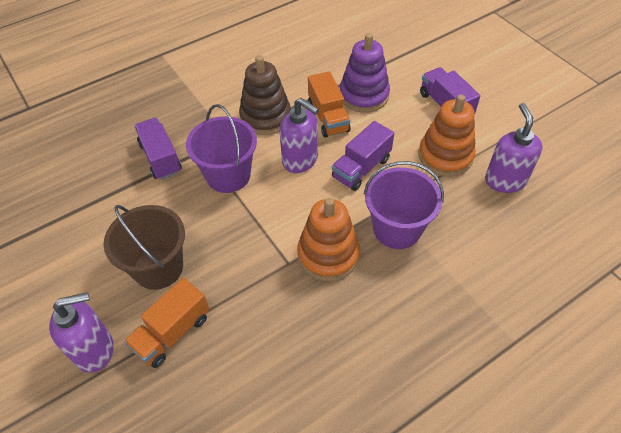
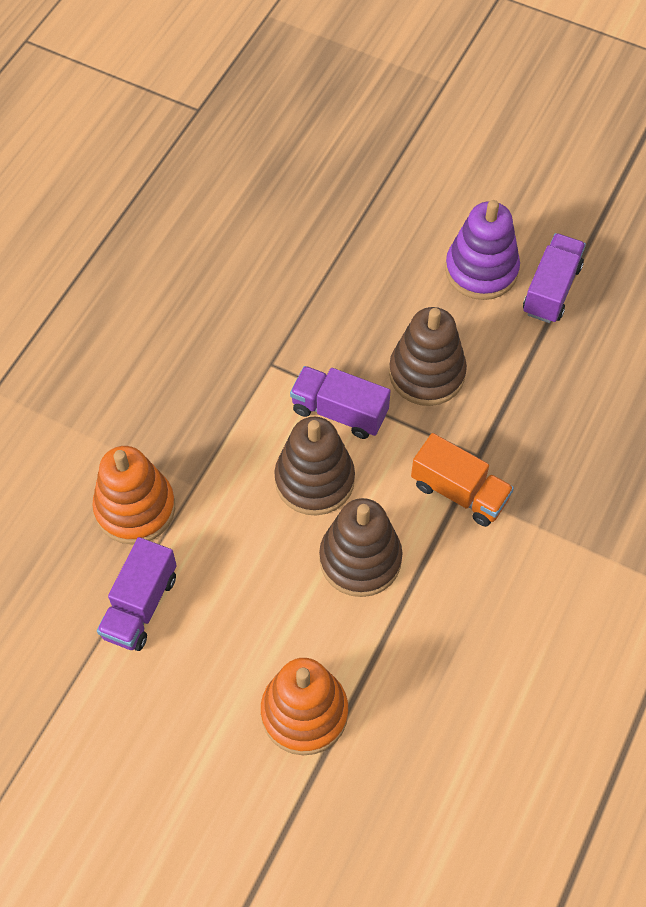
brown bucket: [104,205,185,290] = 1 -> none = 0
brown stacking toy: [239,55,291,135] = 1 -> [274,417,355,515] [319,498,402,597] [389,307,467,406] = 3
orange truck: [124,278,209,368] [308,71,350,138] = 2 -> [411,433,514,527] = 1
purple bucket: [186,104,257,193] [364,161,444,249] = 2 -> none = 0
purple soap dispenser: [49,292,114,373] [280,98,319,173] [485,103,543,193] = 3 -> none = 0

